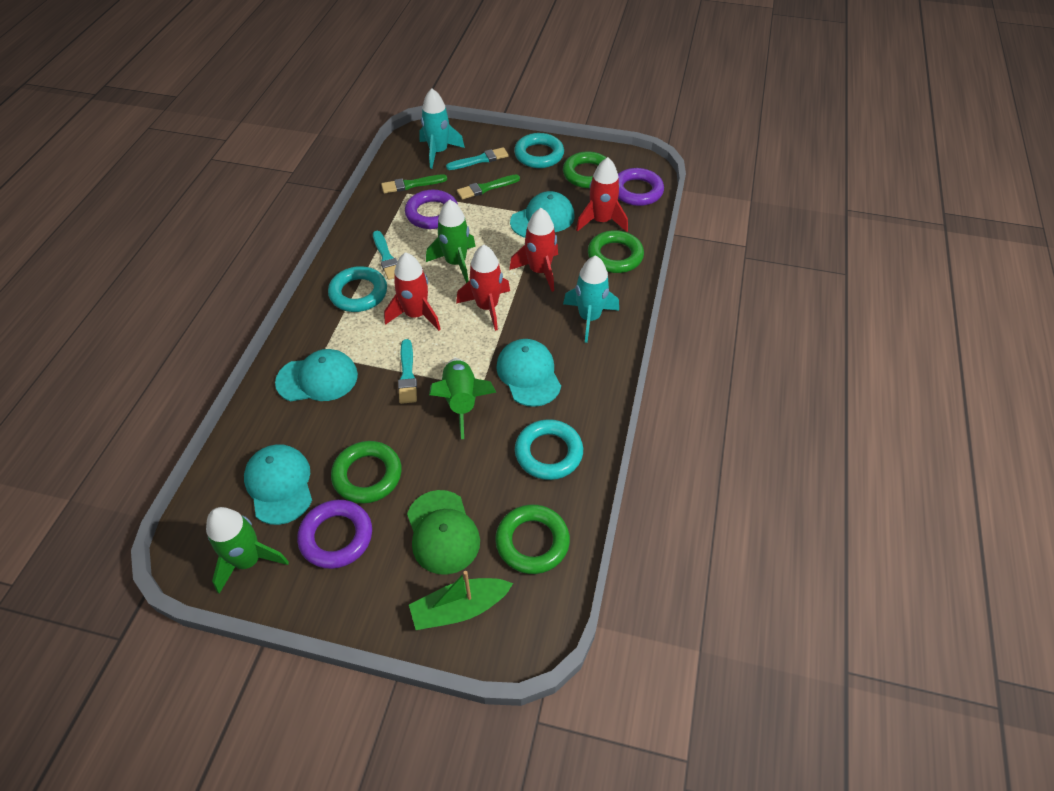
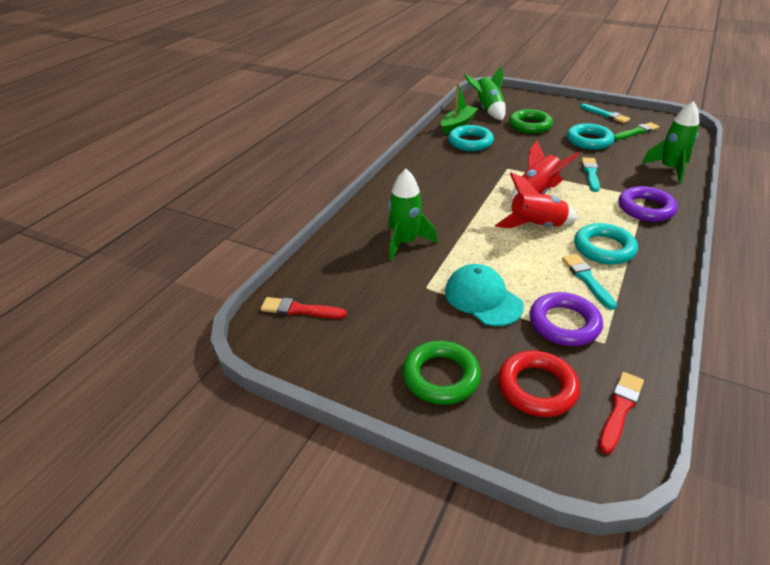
green brush: [381,174,447,193] [457,174,520,199] = 2 -> [614,122,660,140] = 1
green cap: [407,490,480,575] = 1 -> none = 0
green ring: [331,441,402,504] [495,505,570,574] [563,152,607,188] [588,230,644,273] = 4 -> [402,341,481,405] [509,109,553,133] = 2
purple ring: [297,500,372,569] [405,190,458,229] [618,168,664,206] = 3 -> [530,292,603,346] [618,186,678,222] = 2
red brush: none = 0 -> [261,297,347,319] [599,372,644,454] = 2
red ring: none = 0 -> [498,350,580,417] = 1
red rocket: [384,252,441,331] [456,244,510,331] [509,208,558,292] [576,157,628,232] = 4 -> [495,173,578,228] [510,141,579,206] = 2
turquoise cap: [244,444,312,525] [275,349,358,401] [496,339,561,407] [510,191,574,238] = 4 -> [445,264,524,326] = 1
turquoise rocket: [419,88,465,169] [563,255,619,343] = 2 -> none = 0

